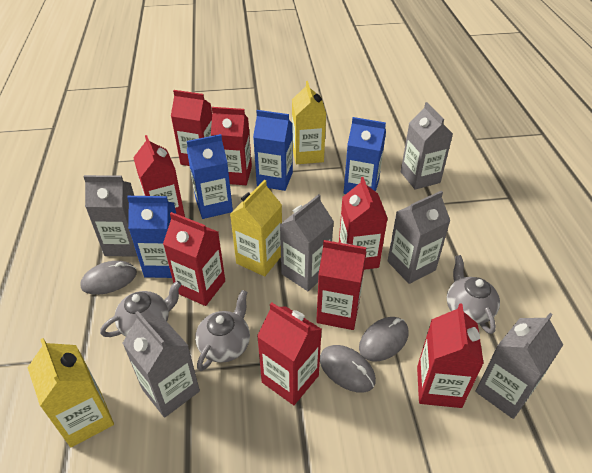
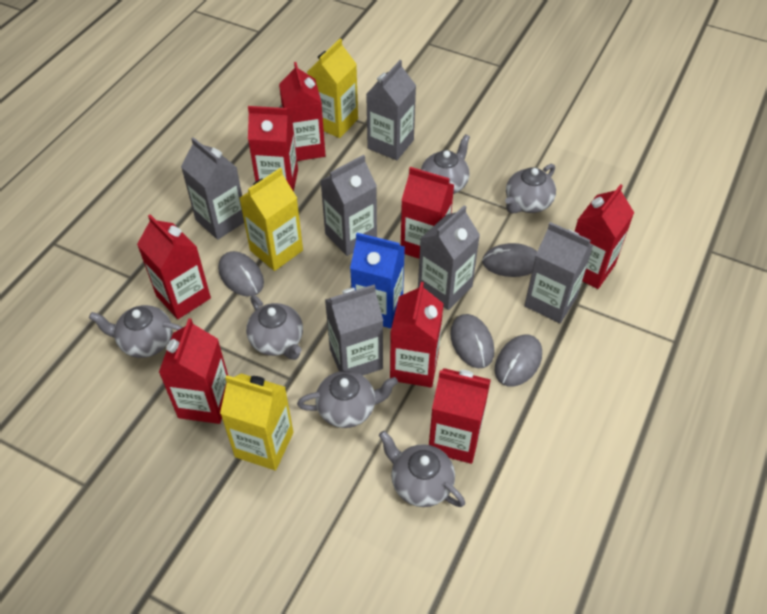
blue carton: [127,196,176,278] [187,134,233,219] [253,110,293,191] [344,117,386,194] = 4 -> [350,233,405,328] = 1
grey mouse: [80,261,137,295] [320,345,376,393] [359,317,408,362] = 3 -> [218,251,264,296] [450,314,494,368] [482,243,537,277] [495,335,542,387] = 4
grey teapot: [100,281,182,337] [195,290,250,371] [447,255,500,334] = 3 -> [89,305,183,358] [246,295,303,360] [297,371,398,428] [379,431,465,507] [421,134,470,194] [505,164,556,214] = 6

